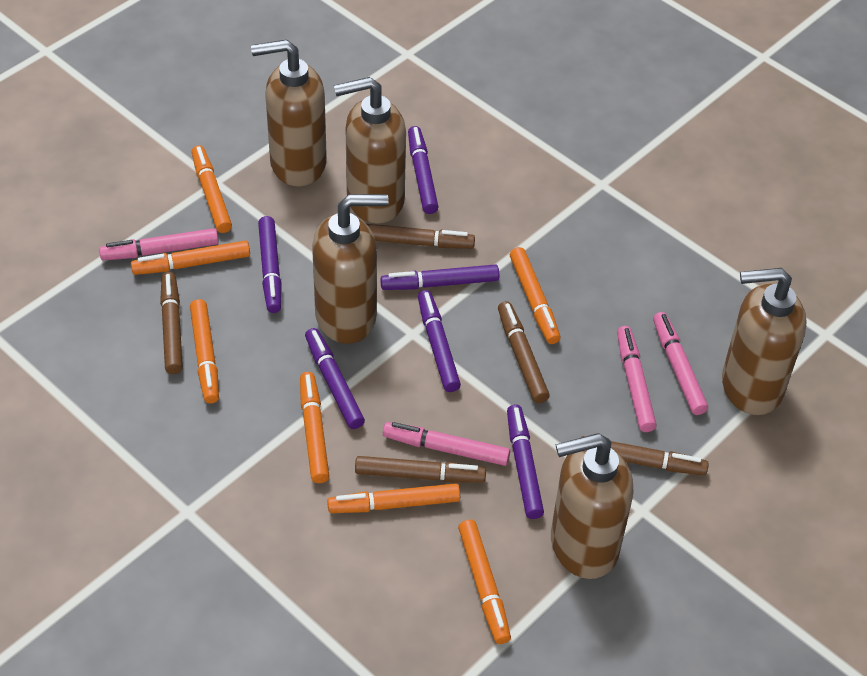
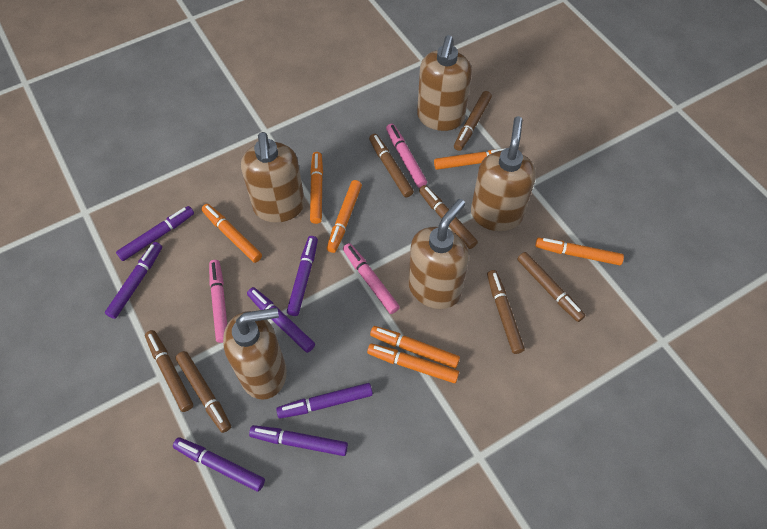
brown marker: [160,272,183,374] [355,456,486,483] [367,224,475,249] [498,301,550,403] [581,436,709,475] = 5 -> [145,330,193,412] [175,351,231,433] [369,134,414,197] [419,185,478,249] [454,91,492,151] [487,270,525,354] [517,252,585,322] = 7
pink marker: [99,228,219,260] [383,422,510,466] [617,326,657,432] [653,312,708,415] = 4 -> [209,260,227,343] [343,243,400,314] [386,124,427,188] = 3
purple marker: [258,216,281,313] [305,328,365,429] [380,264,499,290] [408,126,438,214] [418,290,461,392] [507,405,544,519] = 6 -> [105,242,162,319] [116,206,194,261] [173,437,265,491] [247,287,315,353] [249,425,348,456] [276,383,373,419] [287,236,318,316] = 7

